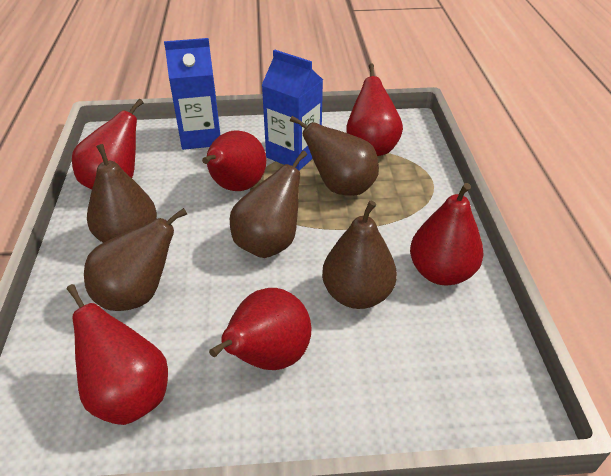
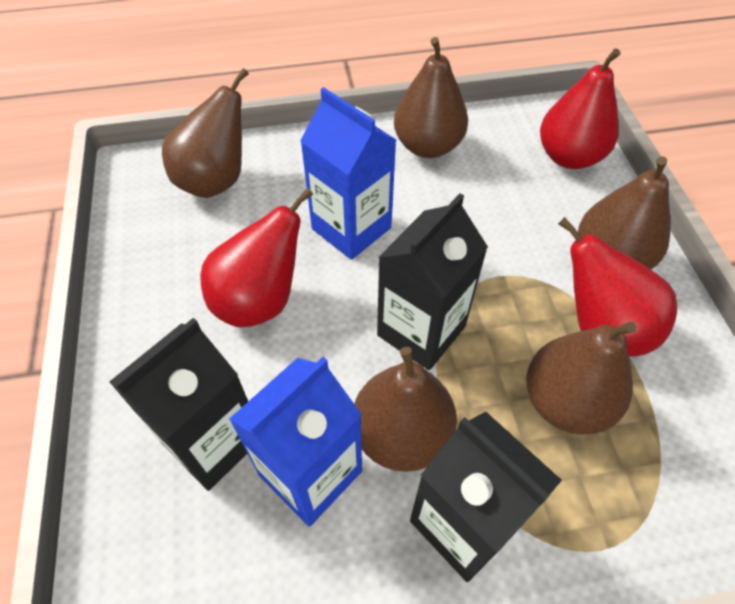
black carton: none = 0 -> [109,318,248,491] [377,194,488,370] [410,412,562,582] = 3
red pear: [66,284,168,425] [72,99,144,189] [202,130,266,191] [209,288,311,370] [346,63,403,156] [410,183,484,285] = 6 -> [200,188,313,327] [540,48,621,169] [558,217,677,357] = 3

